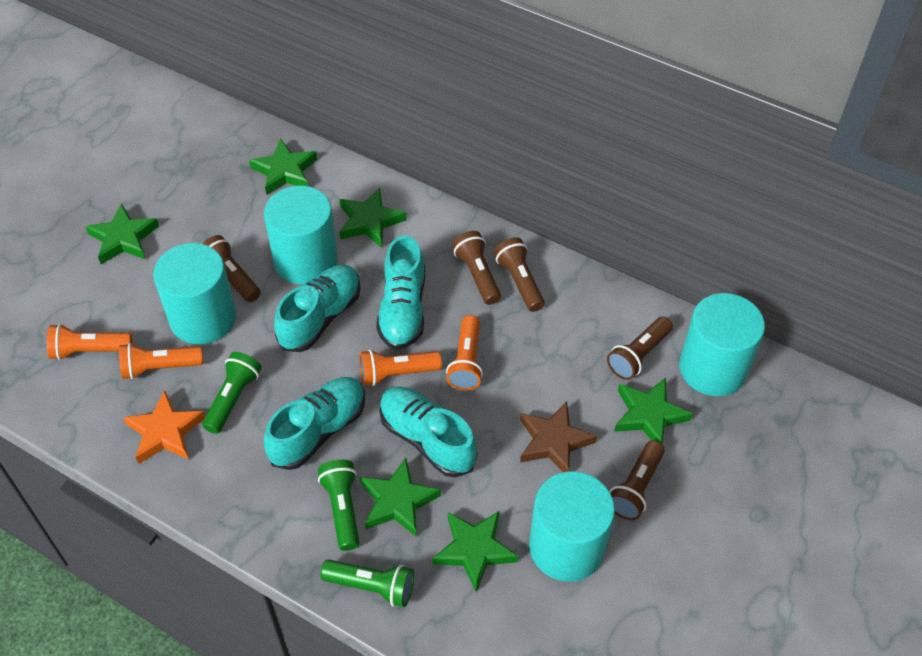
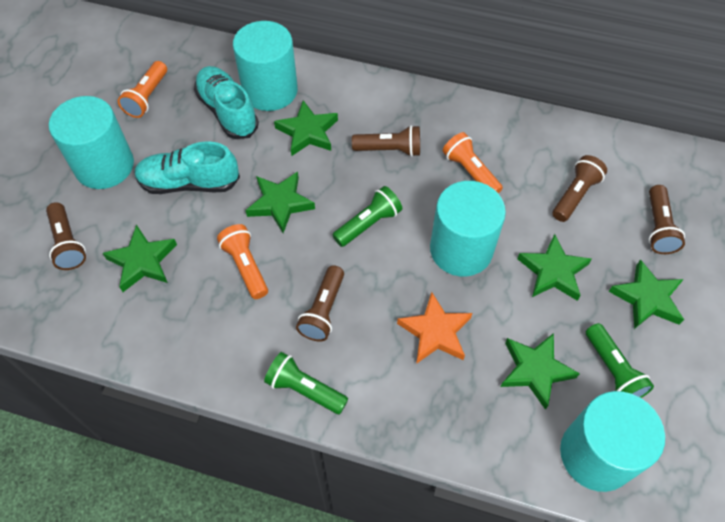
brown star: [520,401,597,472] = 1 -> none = 0
orange flashlight: [47,324,133,360] [119,343,203,379] [360,349,442,386] [446,315,483,390] = 4 -> [118,61,167,118] [217,224,268,299] [443,132,503,193] = 3
turquoise shoe: [264,377,365,470] [274,265,361,352] [376,235,425,350] [379,387,477,477] = 4 -> [134,141,240,194] [194,66,259,139] = 2

